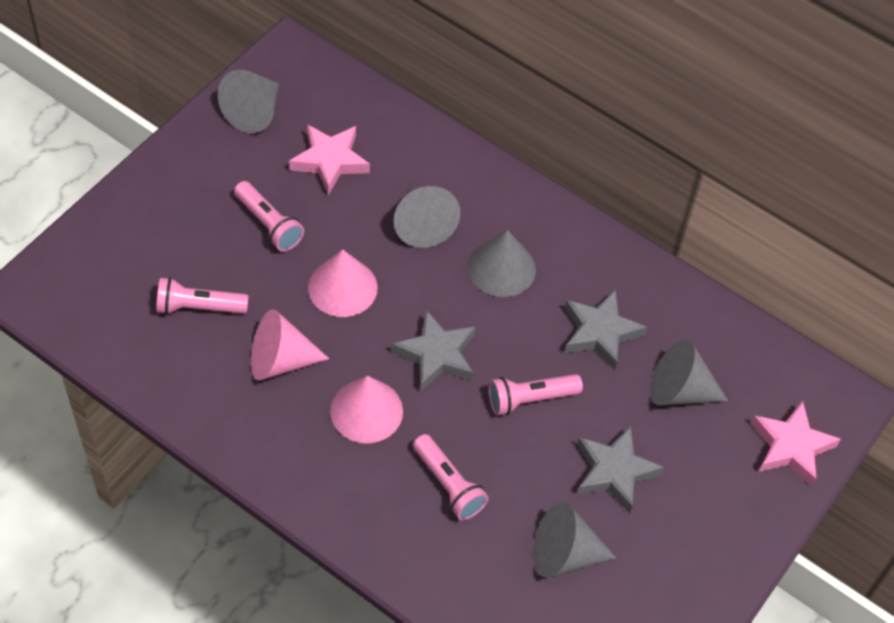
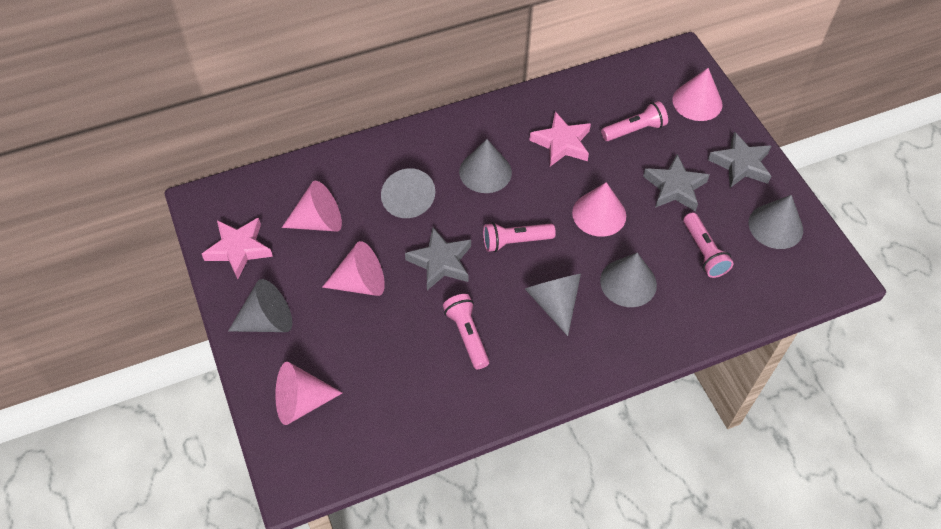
grey cone: [218,70,279,133] [394,186,460,248] [468,230,536,297] [533,502,616,578] [650,339,728,405] = 5 -> [228,279,292,332] [381,168,435,218] [459,139,512,193] [525,274,581,336] [600,253,657,307] [748,195,803,249] = 6
pink cone: [251,309,329,381] [308,249,378,317] [330,376,403,444] = 3 -> [275,362,342,425] [282,181,342,232] [322,241,385,296] [572,182,626,237] [673,68,722,121] = 5

